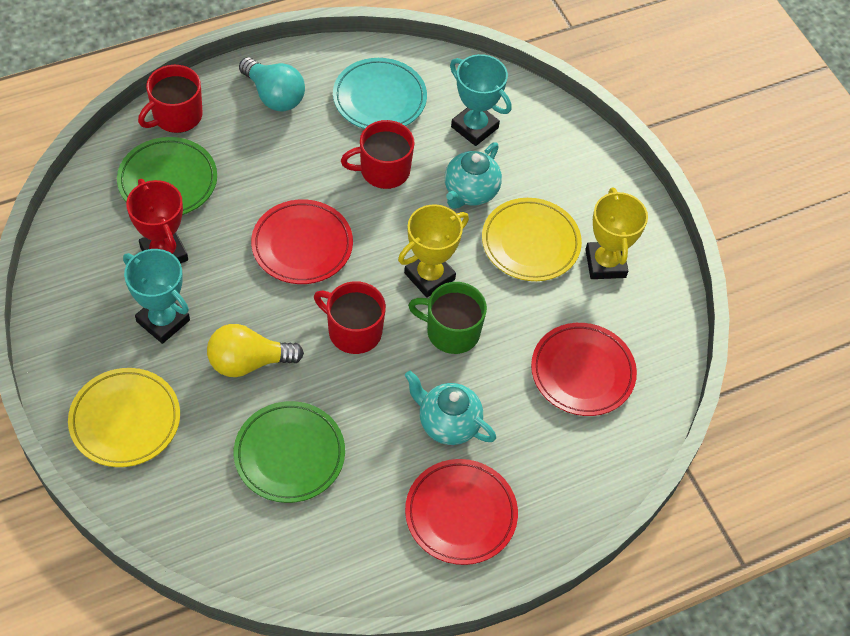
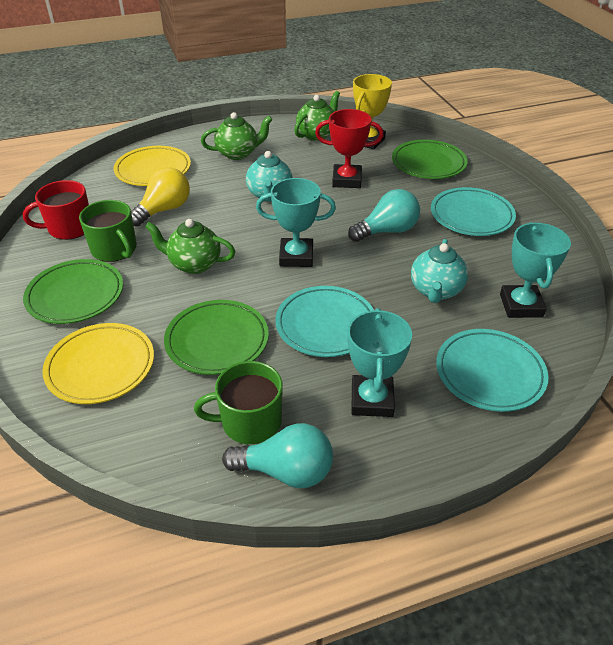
green mug: [408,282,487,354] = 1 -> [79,200,137,262] [194,361,283,444] = 2
green plate: [117,137,217,215] [234,401,345,503] = 2 -> [23,259,123,324] [164,300,269,375] [392,140,468,179] = 3
green teapot: none = 0 -> [145,219,235,274] [201,112,273,160] [294,91,340,141] = 3
red mug: [138,65,203,133] [314,281,386,354] [341,120,415,189] = 3 -> [23,180,89,240] = 1
red plate: [251,199,353,284] [405,459,518,565] [531,323,637,416] = 3 -> none = 0
turquoise light bulb: [239,57,305,111] = 1 -> [222,423,333,488] [348,189,420,242] = 2
turquoise plate: [333,58,427,129] = 1 -> [275,286,374,357] [431,187,516,236] [436,329,548,412] = 3
turquoise trophy: [123,249,190,344] [450,54,512,146] = 2 -> [256,178,336,267] [347,308,412,417] [500,222,571,318] = 3
yellow trophy: [398,204,469,298] [585,188,648,279] = 2 -> [353,74,392,150] = 1

